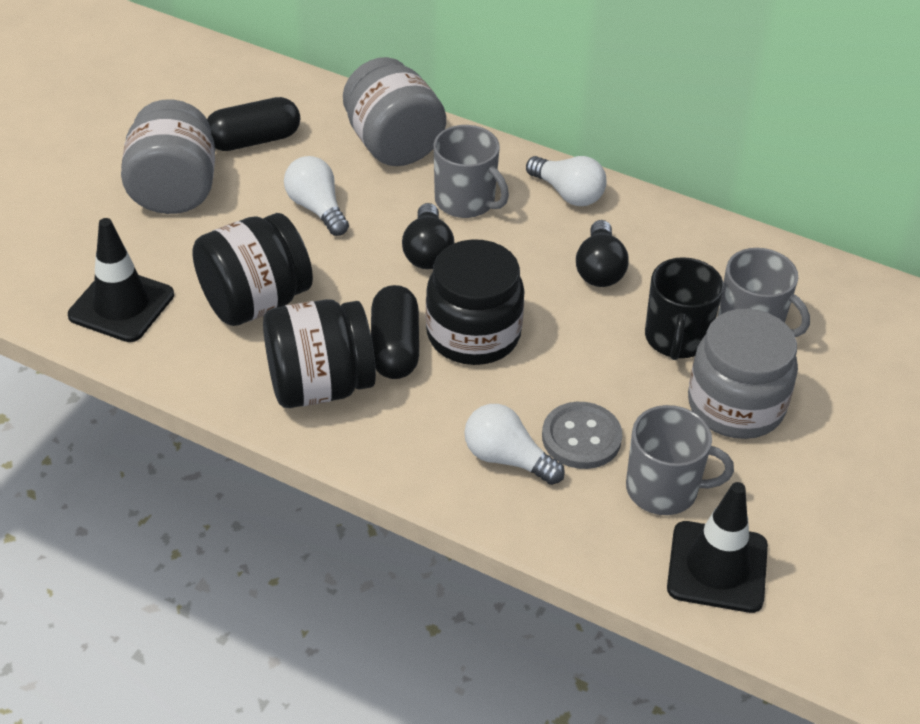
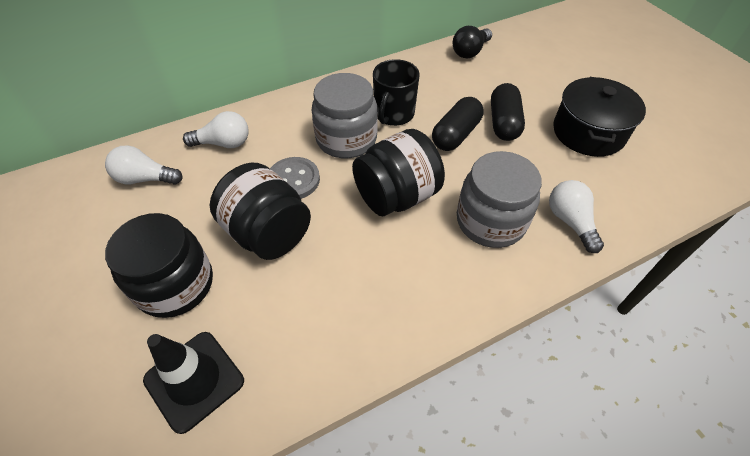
black light bulb: [402,203,454,269] [576,220,629,287] = 2 -> [453,26,492,58] = 1
black pot: none = 0 -> [553,77,646,157] = 1
black traffic cone: [68,218,174,342] [667,482,768,613] = 2 -> [143,332,244,434] = 1
grey jar: [121,99,215,214] [343,57,446,166] [688,309,798,439] = 3 -> [312,73,378,158] [457,151,542,248] = 2
grey mug: [433,125,509,218] [626,405,734,515] [718,248,810,337] = 3 -> none = 0

